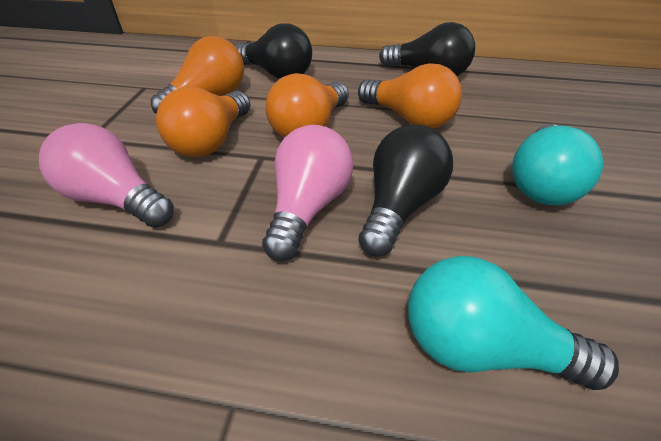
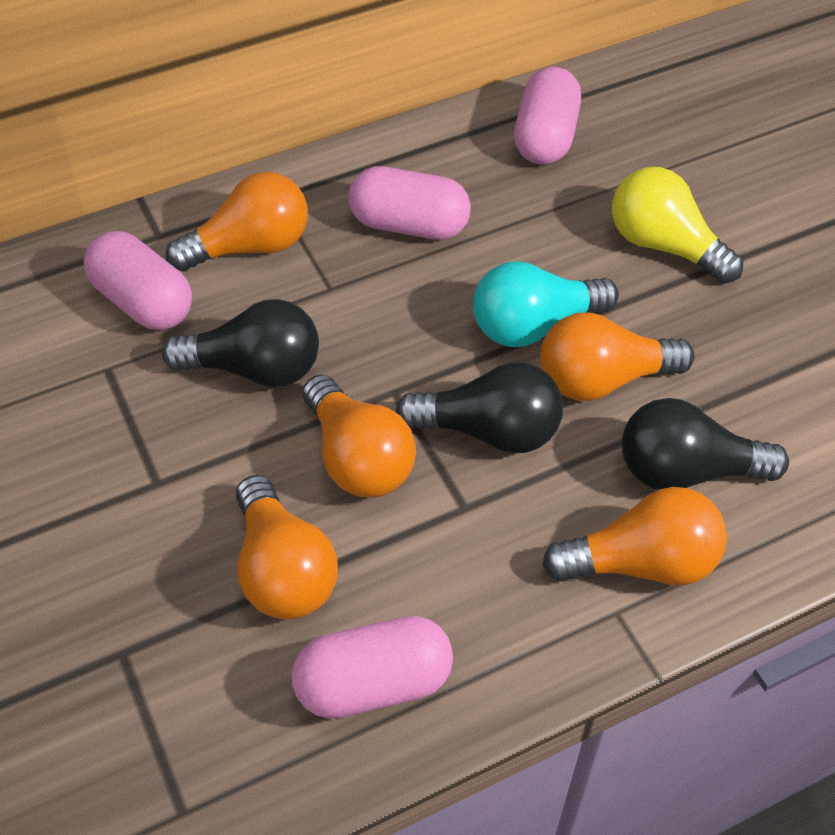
orange light bulb: [151,36,244,114] [156,87,250,157] [265,73,349,138] [358,63,462,129] = 4 -> [166,172,308,272] [236,475,338,620] [303,374,416,497] [541,312,695,401] [542,487,727,585] = 5
pink capsule: none = 0 -> [83,231,192,330] [291,616,453,719] [349,166,471,240] [514,67,581,165] = 4
pink light bulb: [39,123,174,228] [262,125,353,261] = 2 -> none = 0
turquoise light bulb: [408,256,619,390] [512,124,603,205] = 2 -> [473,261,619,347] = 1
yellow light bulb: none = 0 -> [612,167,743,284] = 1

